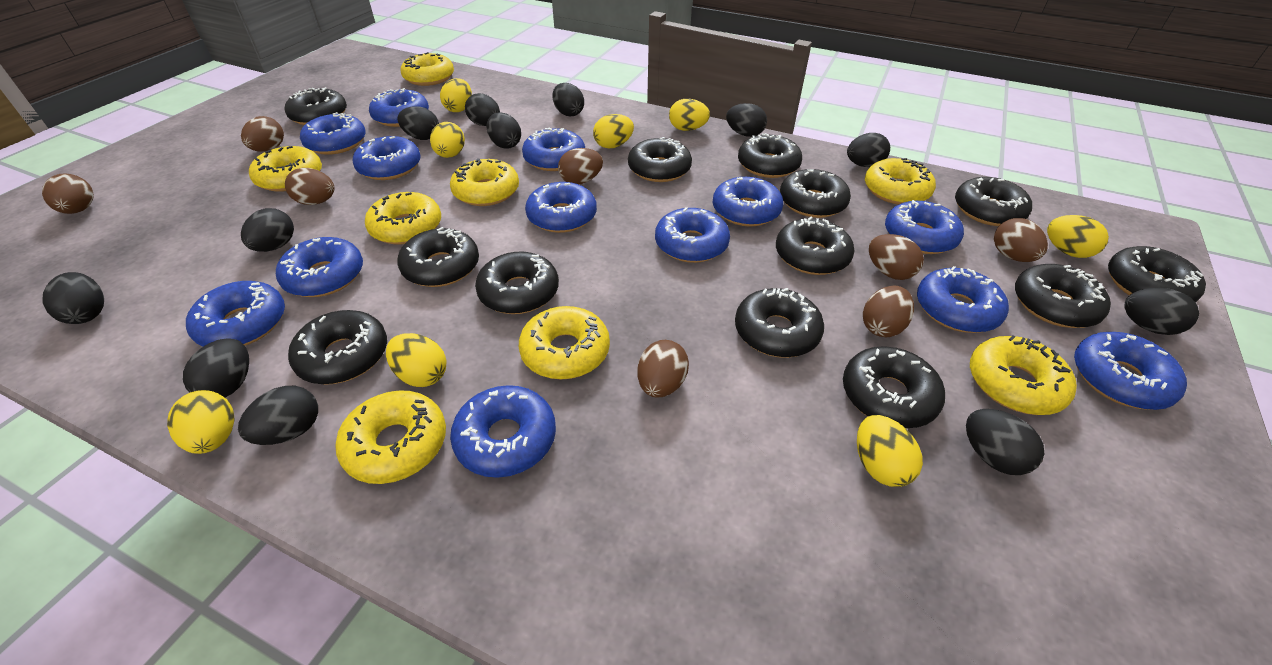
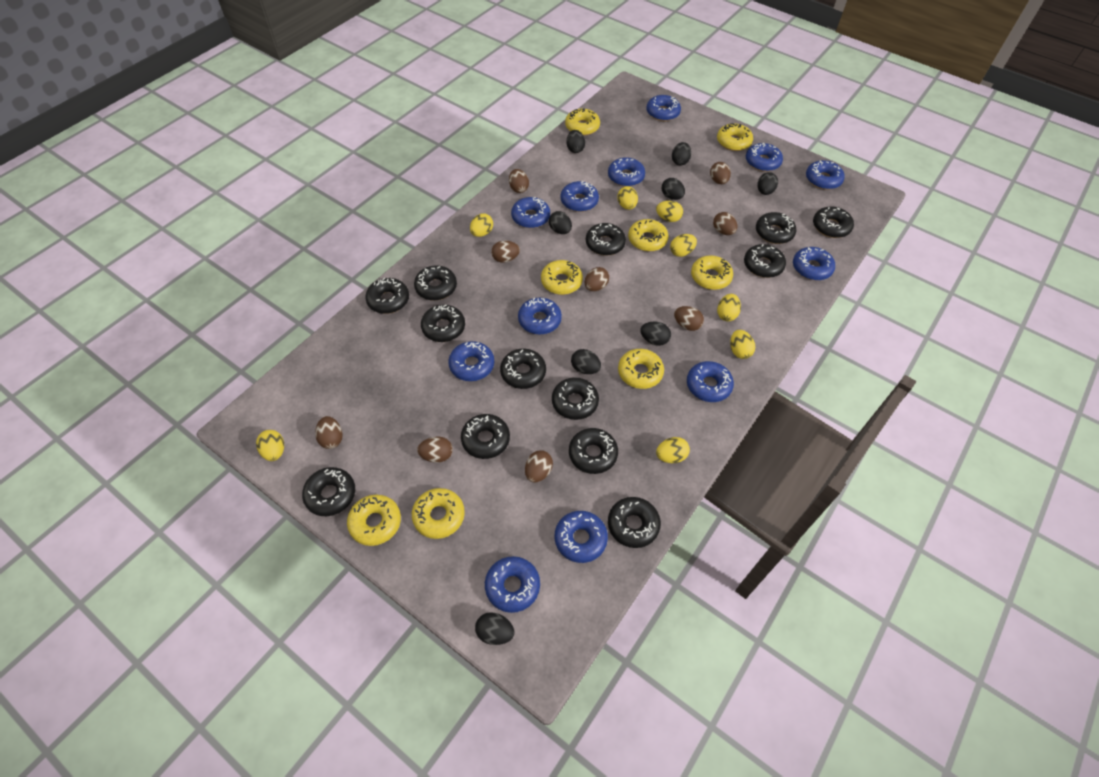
black egg: [43,272,104,324] [183,338,249,397] [238,386,318,445] [241,208,294,252] [398,106,439,140] [465,93,500,126] [486,112,521,149] [552,83,584,116] [726,103,767,137] [847,133,890,167] [966,409,1044,475] [1124,288,1199,335] = 12 -> [475,612,515,645] [549,211,572,234] [566,130,585,153] [571,349,601,374] [640,322,671,346] [662,178,685,200] [672,142,691,165] [758,172,778,195] = 8
blue donut: [186,281,285,346] [276,237,363,297] [300,112,366,155] [353,136,421,180] [369,88,429,127] [450,385,556,478] [522,128,585,171] [525,182,597,233] [655,207,730,263] [713,177,783,227] [885,200,964,254] [917,266,1009,333] [1074,332,1187,410] = 13 -> [448,341,494,381] [485,556,540,613] [511,197,550,228] [518,297,562,335] [555,511,608,563] [561,181,599,212] [608,157,645,187] [646,95,681,121] [687,361,734,402] [746,143,783,172] [793,247,835,280] [806,160,844,190] = 12
brown egg: [42,173,94,214] [241,116,284,152] [285,168,335,205] [558,148,603,184] [637,340,689,397] [863,285,914,337] [869,234,924,280] [994,218,1048,262] = 8 -> [315,416,343,449] [417,437,453,463] [491,241,520,263] [509,169,529,193] [525,450,553,483] [585,267,609,291] [674,306,704,331] [710,162,731,184] [713,212,737,235] = 9

